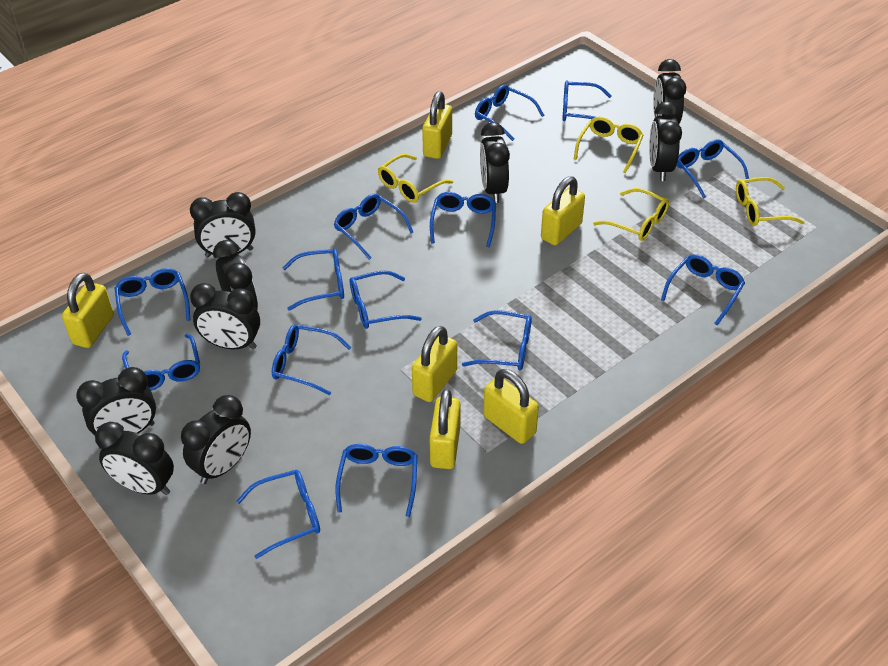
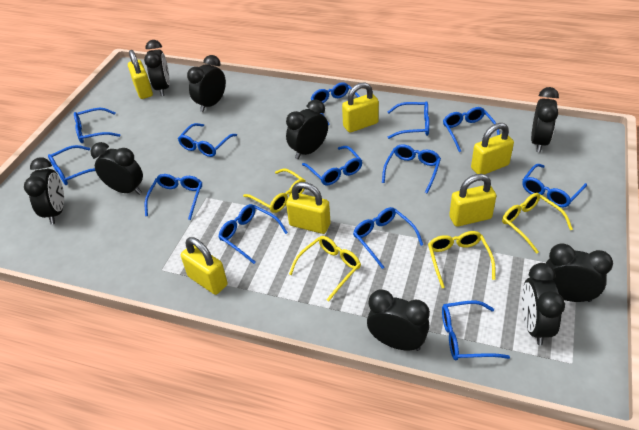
blue glasses: [115,268,191,336] [122,334,200,391] [237,470,320,559] [272,324,352,395] [282,248,344,311] [334,194,413,260] [335,444,417,517] [350,270,422,329] [430,192,496,247] [462,310,532,370] [475,85,544,141] [562,80,612,121] [661,254,745,325] [677,139,749,199] = 14 -> [48,145,95,185] [74,108,120,143] [145,174,202,220] [178,123,237,157] [218,204,288,264] [302,146,363,186] [310,82,360,125] [353,207,423,269] [382,144,441,194] [388,101,429,139] [442,301,510,360] [443,107,500,152] [522,164,587,207] = 13

